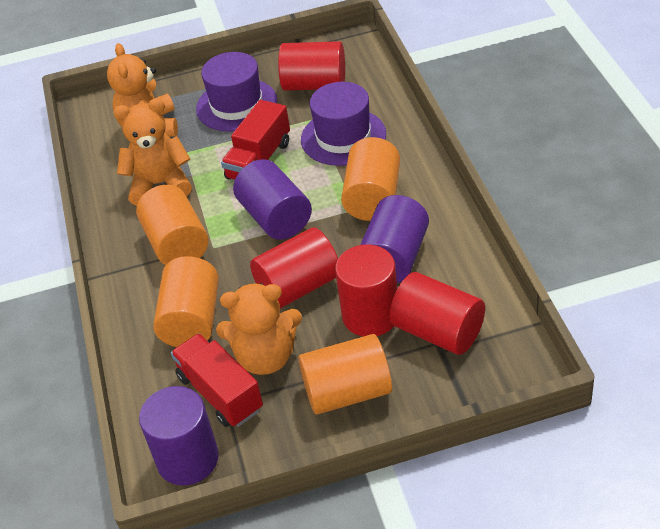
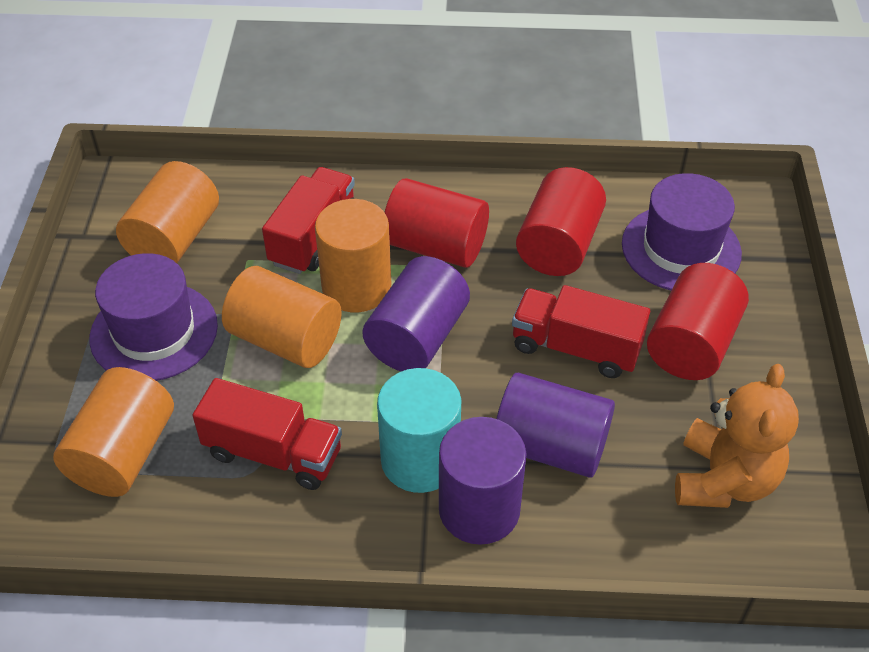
orange teddy bear: [107,43,178,137] [113,98,192,206] [216,283,302,375] = 3 -> [675,364,799,508] = 1
red cylinder: [250,228,338,309] [278,41,345,91] [335,244,397,337] [390,272,485,355] = 4 -> [384,178,489,268] [516,167,606,276] [647,263,749,380] = 3
red truck: [171,334,263,427] [221,100,290,180] = 2 -> [192,378,342,490] [262,167,355,274] [512,285,650,378] = 3
turquoise cylinder: none = 0 -> [377,368,461,493] = 1

